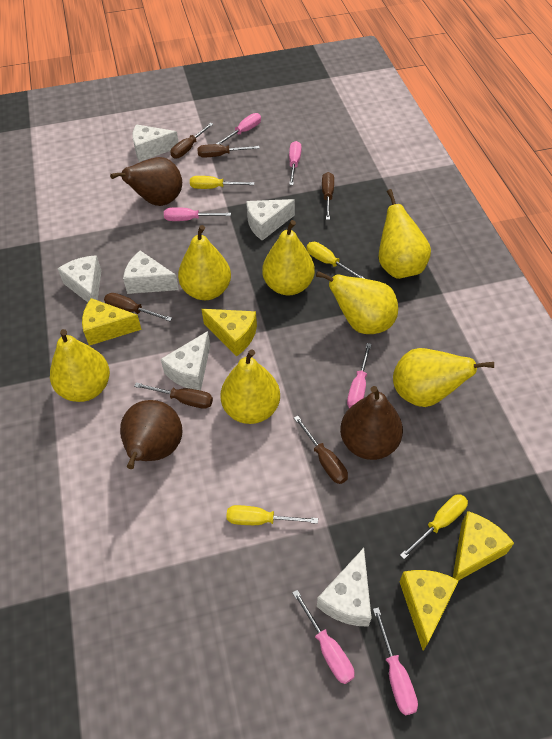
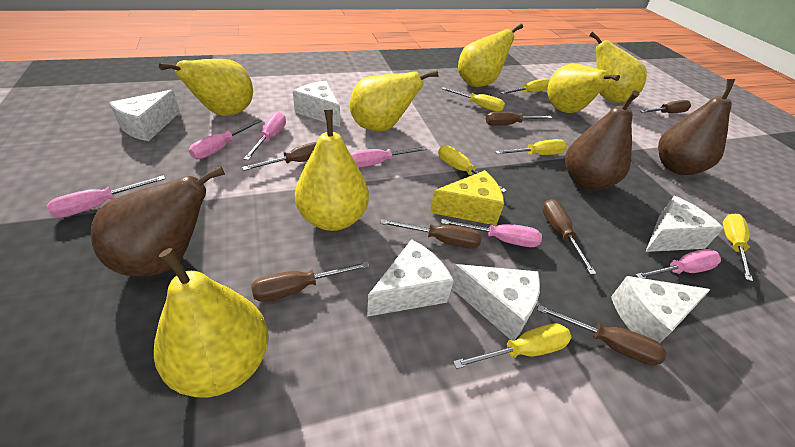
brown screwdriver: [104,293,172,321] [134,383,213,409] [170,123,213,159] [197,144,260,158] [294,416,348,484] [322,172,334,220] = 6 -> [242,142,317,171] [251,261,369,302] [380,219,482,249] [486,112,552,126] [537,305,667,366] [542,199,596,275] [640,100,691,113] = 7
yellow cheese: [82,298,142,346] [202,309,257,356] [399,570,459,651] [453,511,514,580] = 4 -> [430,170,504,226] = 1
yellow screwdriver: [190,176,255,189] [226,505,318,525] [307,242,365,279] [400,494,468,559] = 4 -> [438,145,507,193] [441,87,505,112] [453,323,572,369] [495,139,567,155] [500,78,549,94] [723,214,753,282] = 6

